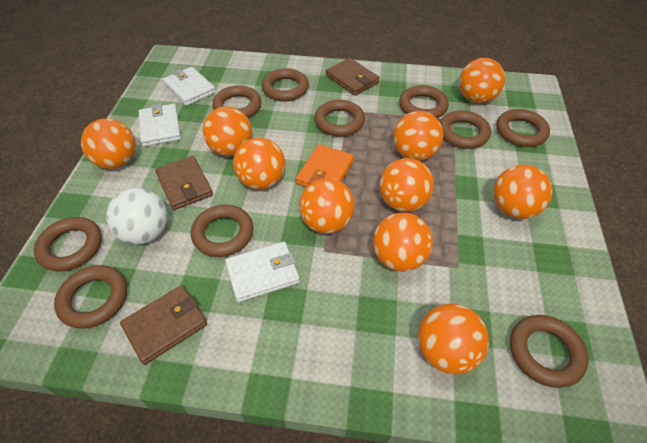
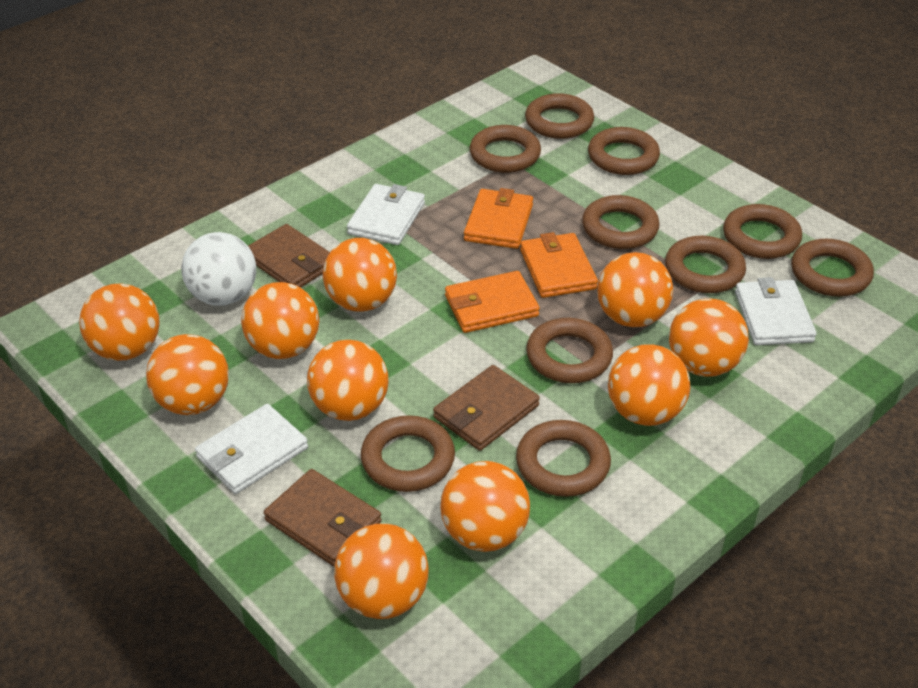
orange wallet: [296,144,354,187] = 1 -> [445,271,540,333] [464,188,533,249] [520,232,598,298] = 3

